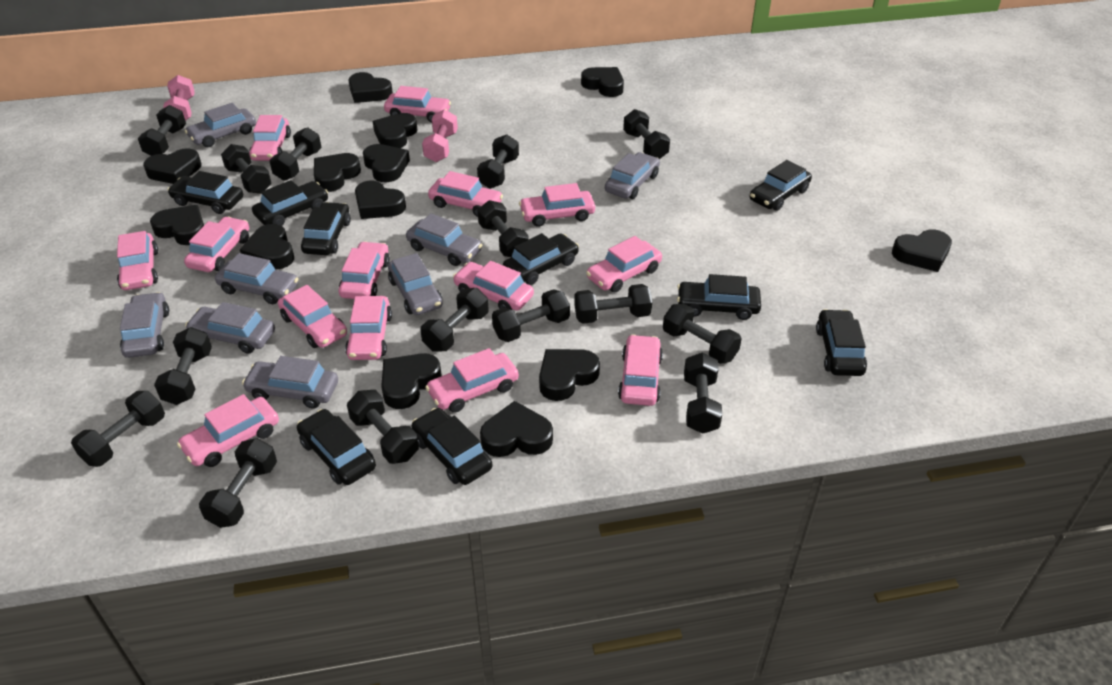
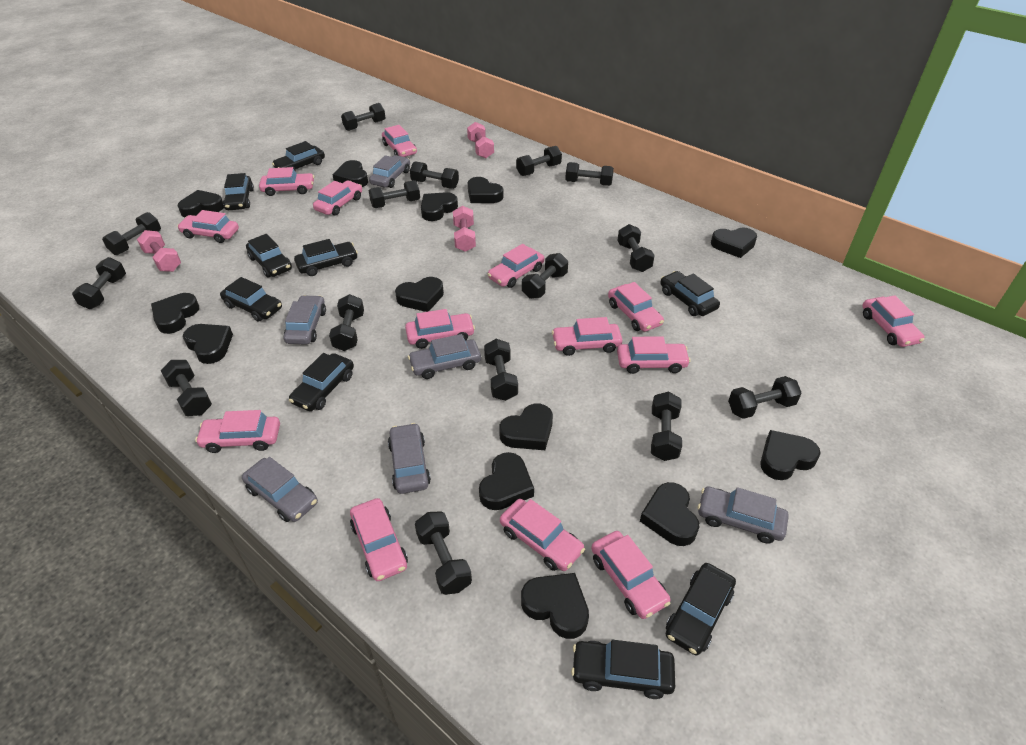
grey car: [120,292,169,358] [185,103,256,147] [185,302,275,353] [215,253,298,304] [242,356,338,409] [388,253,443,315] [406,213,482,266] [605,152,660,199] = 8 -> [242,457,318,522] [284,295,326,345] [369,155,410,188] [388,423,431,494] [408,334,481,379] [698,486,789,543] = 6
pink dumbbell: [163,75,195,121] [422,109,458,162] = 2 -> [137,230,181,272] [453,206,476,252] [467,122,494,158] = 3

